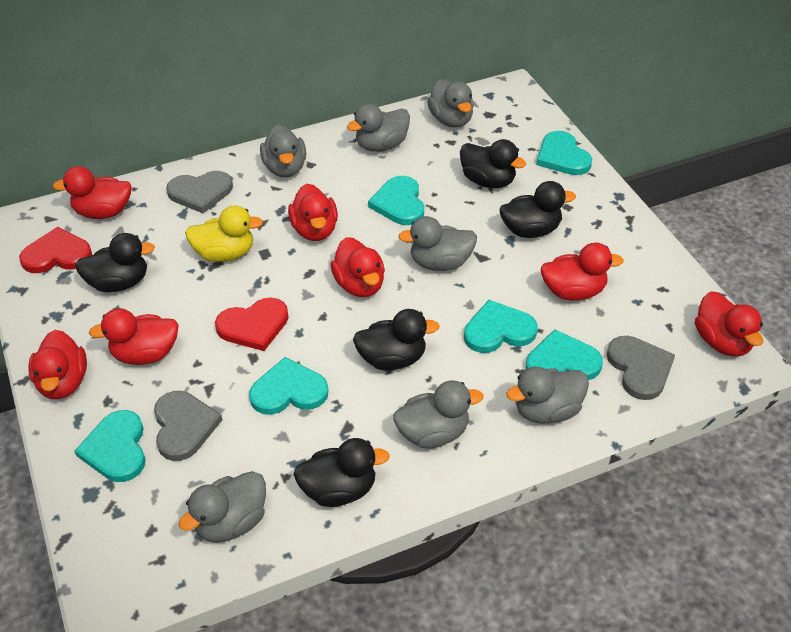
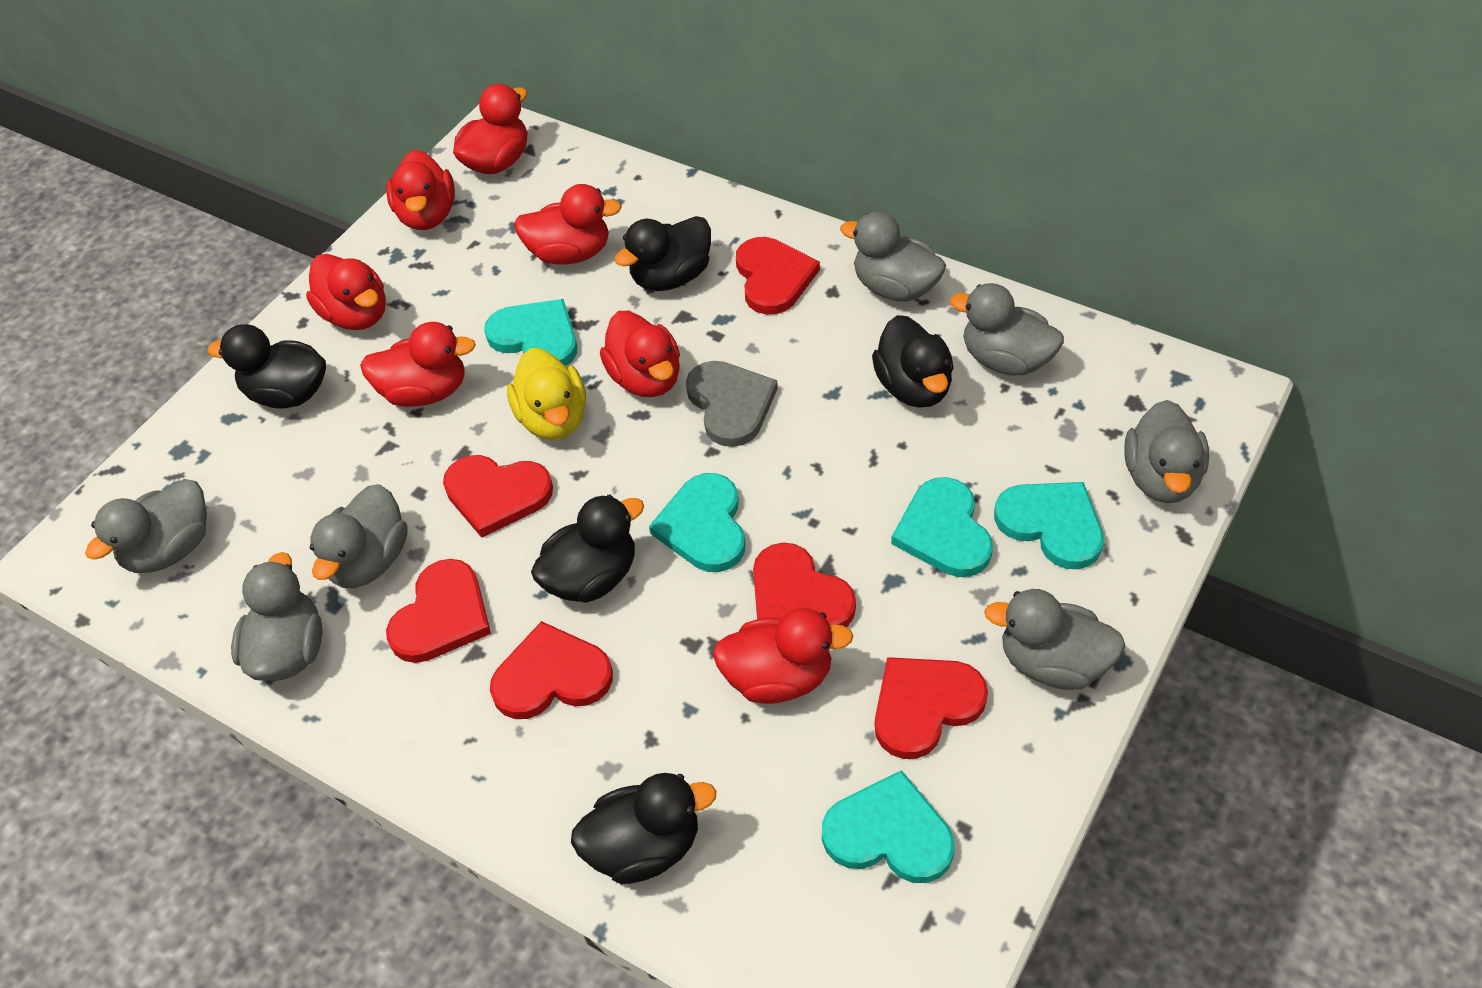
grey heart: [154,391,222,461] [166,171,233,213] [607,336,675,400] = 3 -> [686,361,778,447] = 1
red heart: [19,227,92,273] [215,298,289,351] = 2 -> [386,559,491,663] [443,455,553,538] [490,621,613,719] [736,237,820,315] [753,543,856,627] [875,657,988,759] = 6
turquoise heart: [75,410,146,482] [249,357,328,415] [368,176,424,225] [464,300,538,353] [526,330,603,380] [536,131,592,175] = 6 -> [484,299,577,366] [649,473,746,572] [822,770,955,883] [891,477,993,577] [994,482,1104,569] = 5

